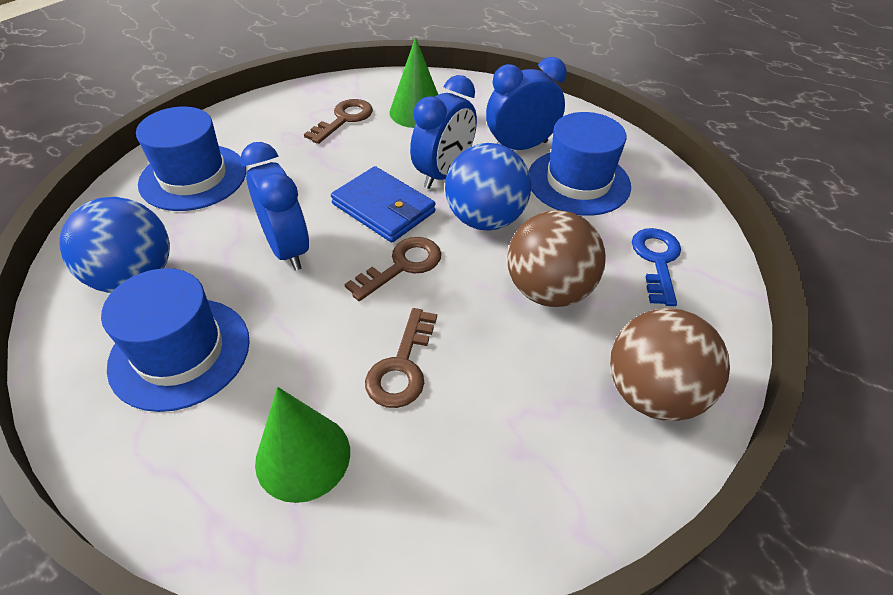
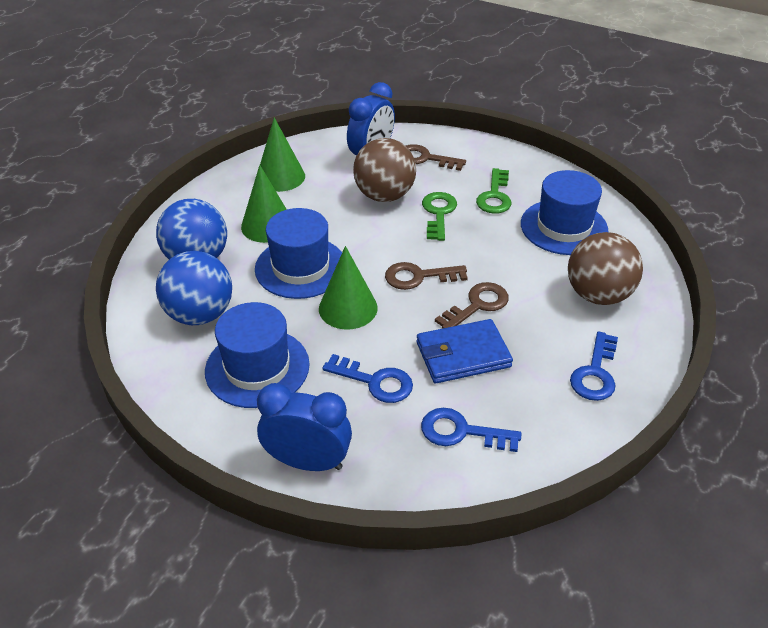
blue clock: [240,142,309,271] [410,75,477,189] [486,57,567,150] = 3 -> [257,383,352,471] [347,82,395,155] = 2
blue key: [632,228,681,306] = 1 -> [322,354,413,403] [421,408,521,452] [570,331,618,401] = 3
green cone: [255,387,350,503] [390,37,438,128] = 2 -> [241,165,287,243] [260,118,305,192] [319,246,378,329] = 3
green key: none = 0 -> [422,192,457,241] [476,168,511,214] = 2

